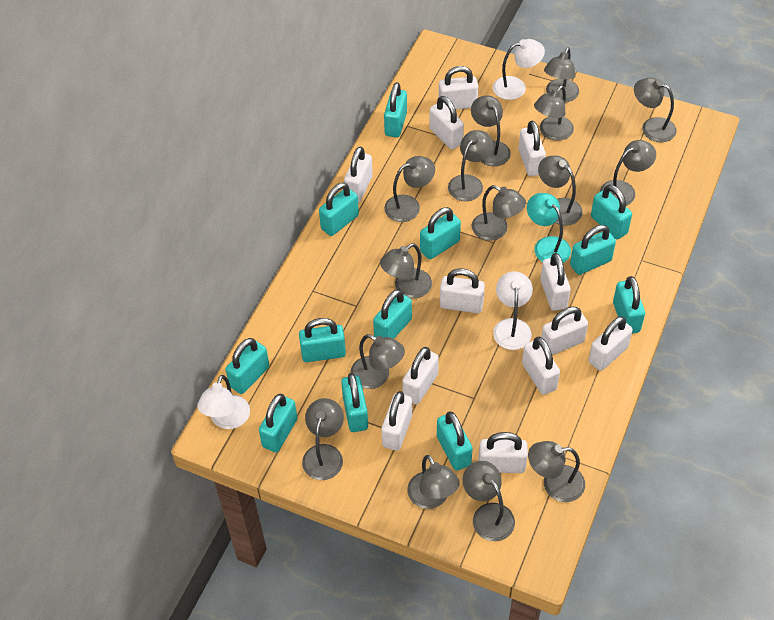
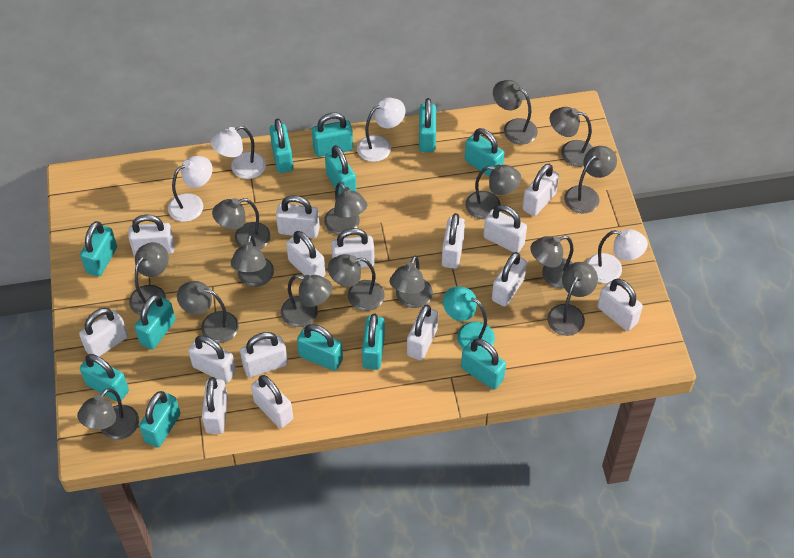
white lamp: [197,375,250,429] [493,39,545,100] [493,271,533,350] = 3 -> [168,156,213,222] [211,126,266,179] [357,98,405,162] [587,229,648,283] = 4
white padlock: [344,147,373,202] [381,391,412,451] [402,347,439,405] [429,96,464,149] [439,66,478,110] [440,269,485,313] [479,432,528,473] [519,120,546,176] [522,337,560,395] [540,253,571,311] [541,307,588,355] [589,316,633,371] = 12 -> [79,308,128,357] [128,215,174,256] [188,335,236,383] [202,377,228,434] [240,332,288,378] [251,375,293,428] [276,196,320,238] [286,231,325,277] [331,228,375,268] [407,305,438,360] [442,213,465,269] [483,205,527,253] [492,252,527,306] [522,164,559,216] [597,279,643,331] = 15

